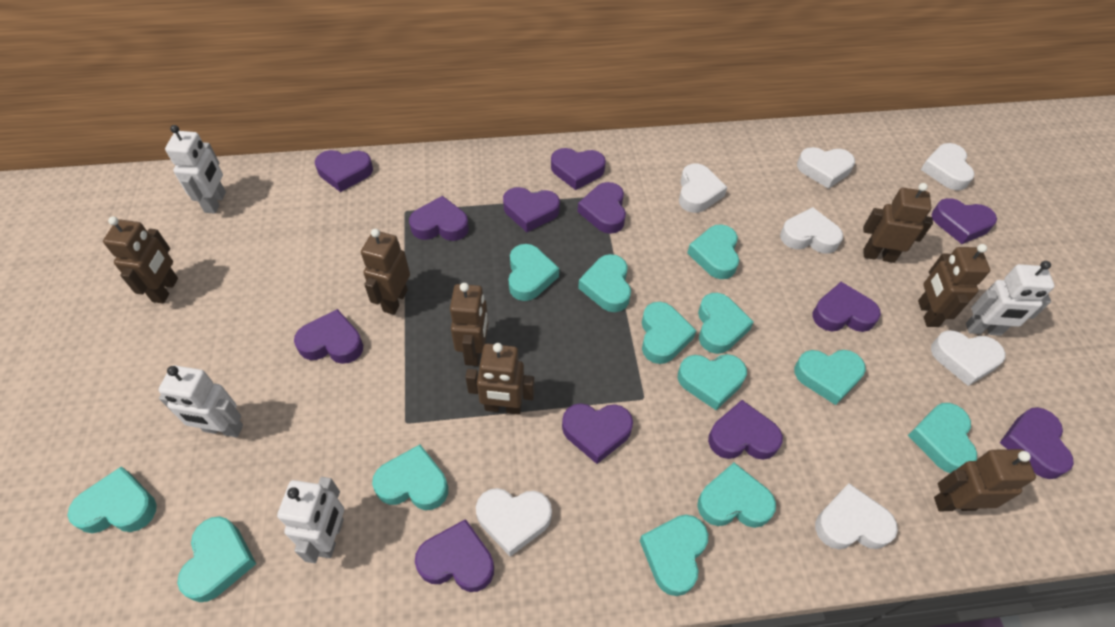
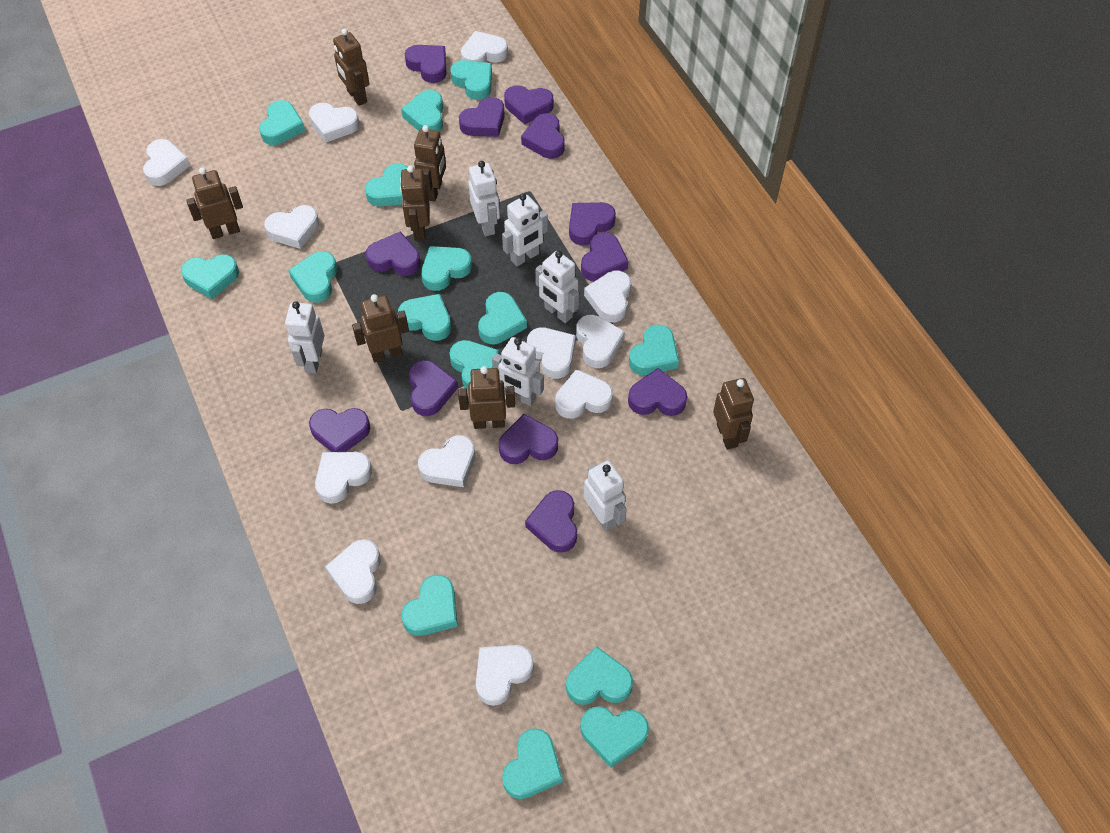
turquoise heart: [68,466,157,533] [177,516,256,602] [372,445,448,510] [508,244,559,301] [578,254,631,312] [640,515,708,596] [642,302,697,364] [678,354,747,410] [687,224,739,279] [697,463,776,528] [698,293,754,354] [794,350,866,405] [908,403,977,473] = 13 -> [181,254,239,299] [259,100,305,145] [289,251,337,303] [365,163,407,206] [398,294,451,341] [401,90,443,131] [401,575,458,636] [421,246,472,291] [449,340,499,390] [450,60,492,100] [478,292,527,344] [502,728,563,799] [566,646,633,705] [580,706,649,768] [629,325,679,375] = 15
white heart: [476,488,552,557] [679,164,727,213] [780,207,843,254] [797,147,855,189] [815,483,898,549] [921,143,975,190] [931,330,1006,386] = 7 -> [143,139,190,186] [264,205,319,249] [309,103,360,143] [315,452,372,504] [325,539,381,604] [418,435,475,487] [461,31,508,63] [476,645,534,706] [527,327,576,379] [555,369,613,419] [576,315,625,368] [584,270,631,322] = 12
white robot: [158,365,243,437] [165,125,226,214] [277,477,344,563] [966,261,1055,336] = 4 -> [285,301,324,374] [468,161,500,236] [492,337,544,406] [502,193,548,267] [535,251,579,323] [584,460,627,532] = 6

